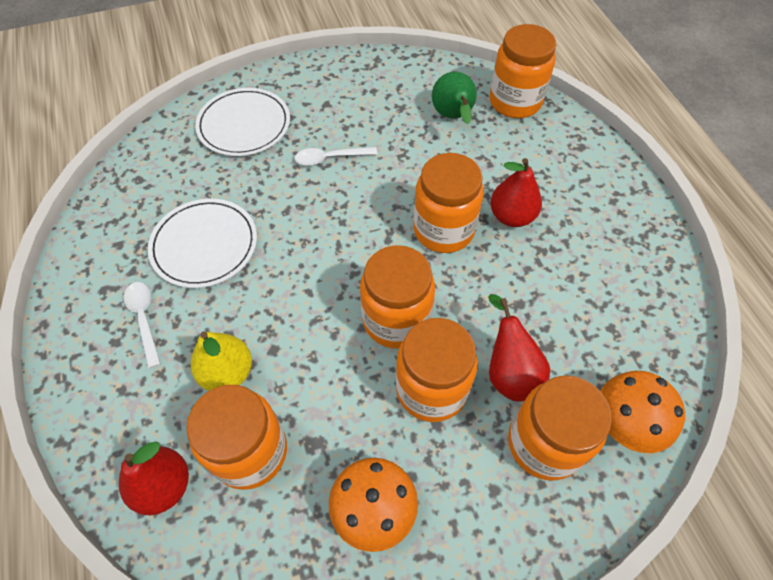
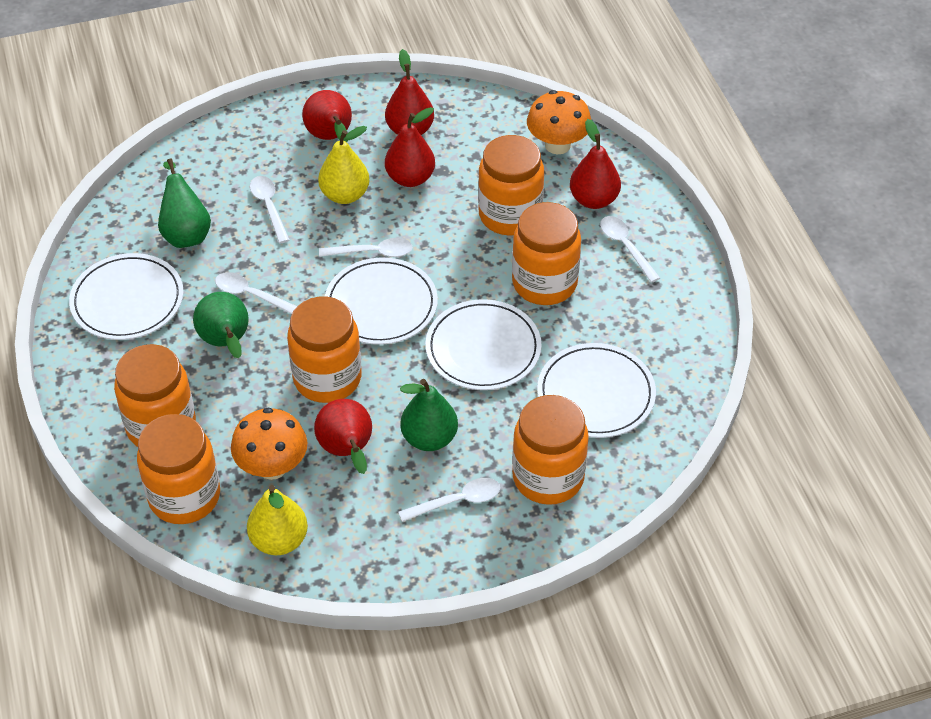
green pear: [432,72,477,124] = 1 -> [158,159,211,248] [193,292,249,358] [400,379,458,451] = 3
red pear: [119,442,189,515] [488,294,550,401] [490,158,542,227] = 3 -> [302,90,352,142] [314,399,372,474] [385,49,434,135] [385,107,435,187] [570,119,621,209] = 5
white plate: [148,199,257,288] [195,88,290,156] = 2 -> [69,253,184,340] [325,258,438,345] [426,299,541,390] [537,343,656,438] = 4
white spoon: [124,282,161,368] [295,147,377,166] = 2 -> [215,272,297,314] [250,176,290,243] [319,238,412,257] [398,478,500,522] [600,216,660,283] = 5
yellow pear: [191,331,252,391] = 1 -> [247,485,308,555] [318,126,370,204] = 2

